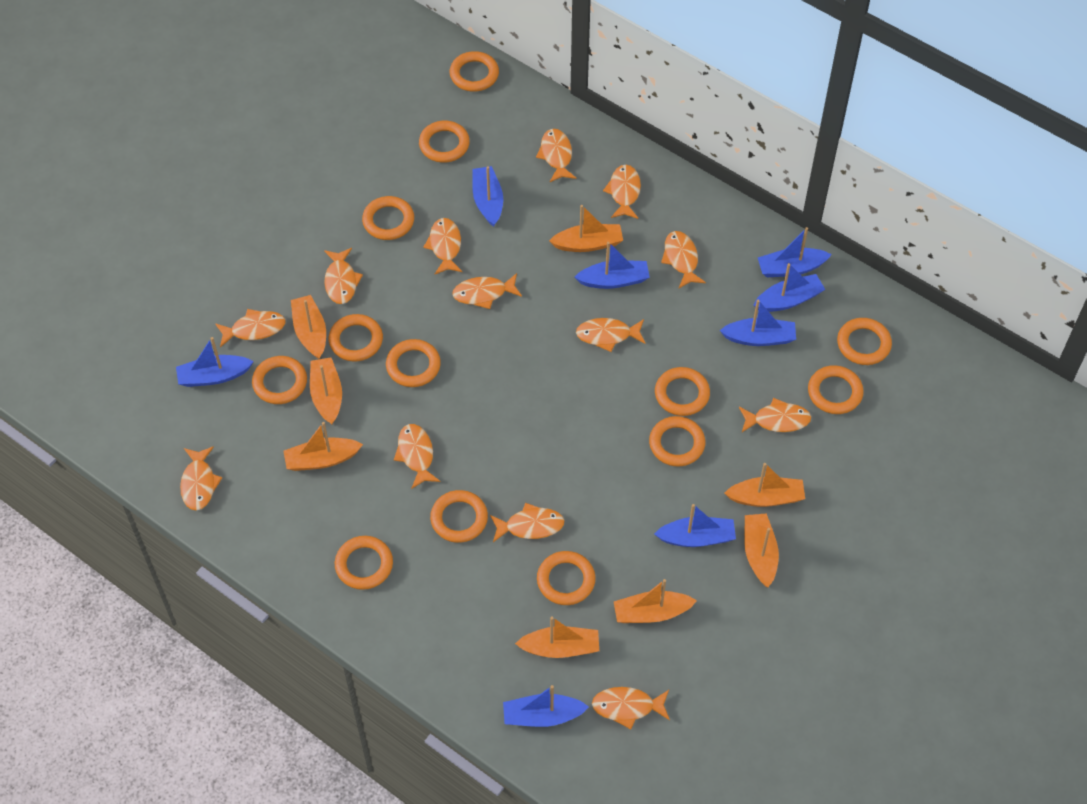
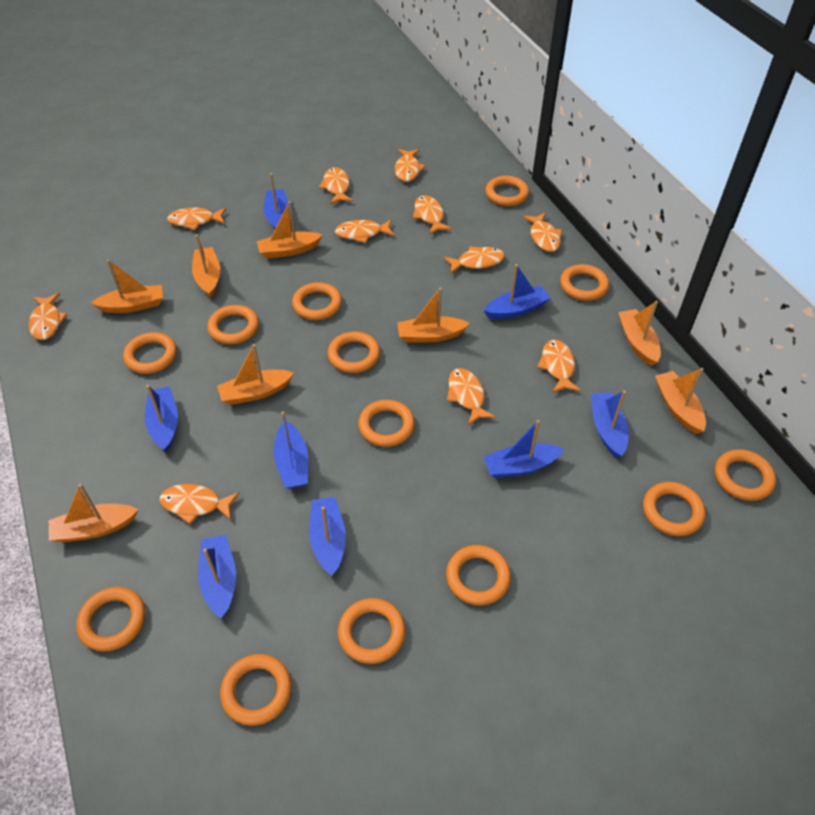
orange fish: [180,446,222,511] [215,309,286,347] [324,248,363,304] [394,424,441,489] [423,218,462,274] [452,273,522,309] [490,503,565,542] [536,129,576,182] [576,318,646,352] [592,687,670,729] [603,165,641,219] [661,231,706,288] [739,398,811,432] = 13 -> [29,293,68,340] [160,484,239,524] [167,208,226,230] [319,167,353,204] [335,219,394,243] [395,149,426,182] [413,195,452,235] [443,246,505,274] [447,368,496,425] [523,213,562,252] [537,340,581,393] = 11

